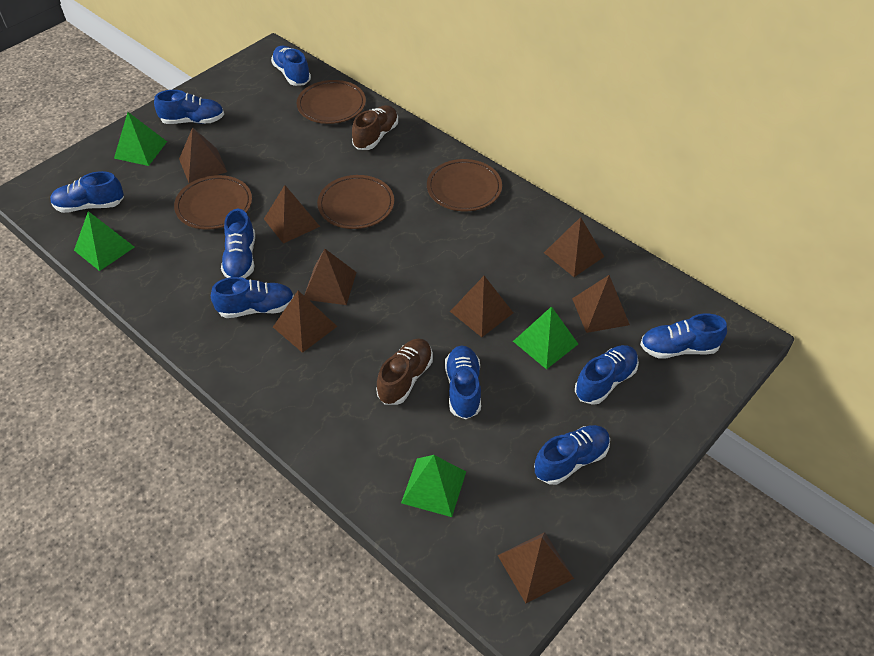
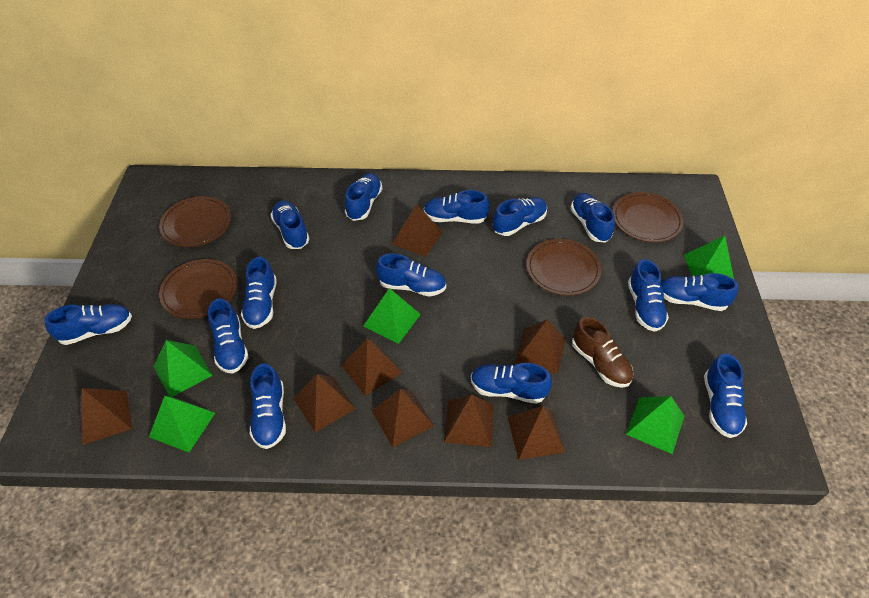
blue shoe: [50,171,124,213] [154,90,224,124] [211,277,294,318] [221,209,255,278] [271,46,311,86] [445,346,481,419] [534,425,610,485] [575,345,639,405] [640,314,727,359] = 9 -> [44,304,132,345] [208,299,249,373] [241,257,277,329] [250,363,286,449] [271,200,310,249] [345,173,382,221] [376,253,446,297] [424,190,490,224] [471,363,552,404] [493,197,547,236] [570,193,615,243] [628,259,669,332] [661,273,738,311] [704,353,747,438] = 14
brown shoe: [352,105,398,150] [376,339,433,405] = 2 -> [572,317,634,388] = 1
green pyramid: [74,211,135,271] [114,112,167,166] [401,455,466,517] [513,306,578,369] = 4 -> [149,396,215,453] [153,340,213,397] [363,288,421,344] [626,396,684,454] [684,235,734,279] = 5

